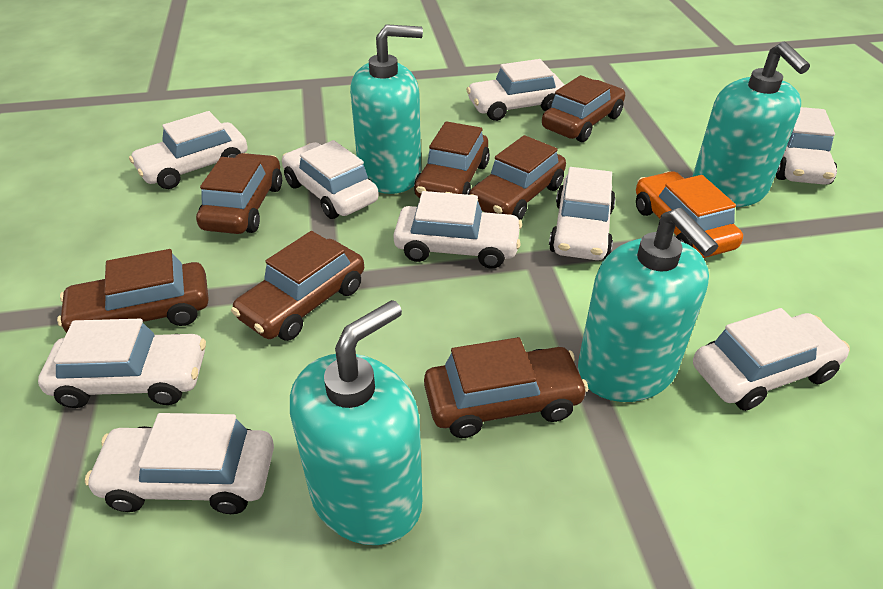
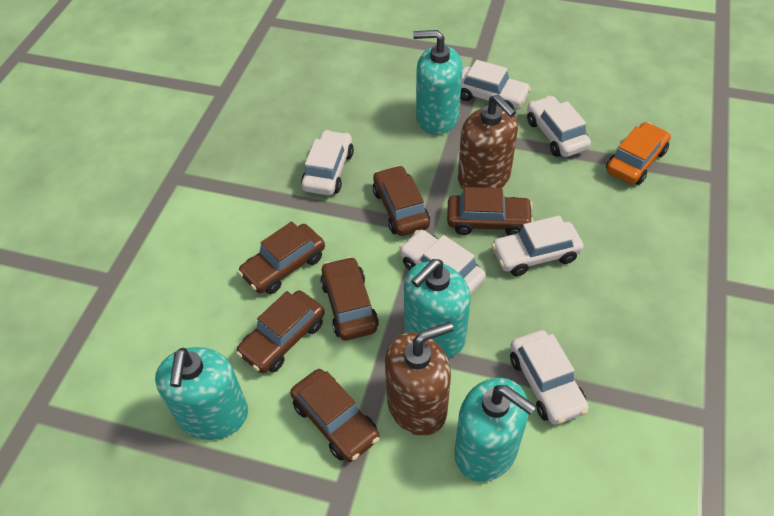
brown car: [57,249,209,333] [196,153,282,234] [231,231,364,341] [414,121,490,198] [424,337,588,438] [469,135,566,220] [542,75,625,142] = 7 -> [236,291,325,373] [238,222,325,294] [290,369,380,462] [320,256,379,340] [373,165,430,236] [447,187,534,235] = 6
brown soap dispenser: none = 0 -> [385,322,454,436] [458,94,518,190] = 2
white car: [38,319,206,408] [85,413,274,514] [129,111,248,189] [282,140,379,219] [393,191,522,269] [466,59,564,121] [549,167,616,260] [693,308,850,411] [776,107,837,185] = 9 -> [301,130,354,195] [399,230,486,295] [461,60,531,109] [491,216,583,276] [510,330,589,425] [527,96,591,157] = 6

